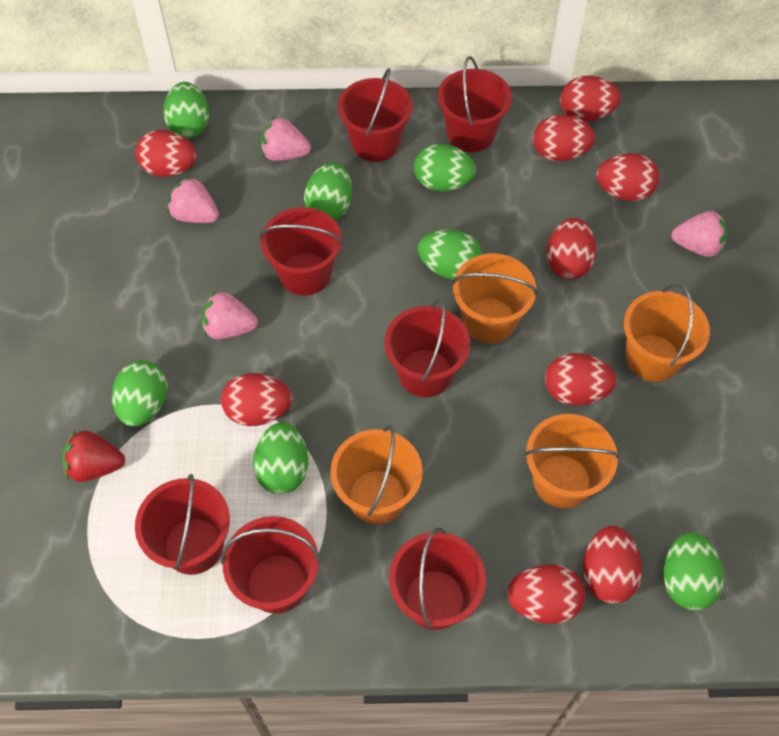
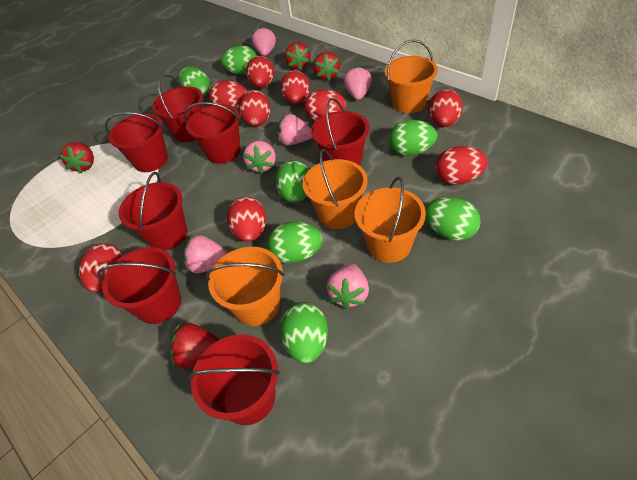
pink strawberry: [167,176,219,223] [201,291,258,339] [261,116,311,161] [671,211,728,257] = 4 -> [183,235,228,274] [243,141,276,174] [252,26,276,56] [277,114,312,146] [326,264,369,310] [343,66,372,100] = 6
red strawberry: [62,429,125,482] = 1 -> [59,142,94,173] [169,323,220,369] [285,42,311,70] [313,52,340,81] = 4

